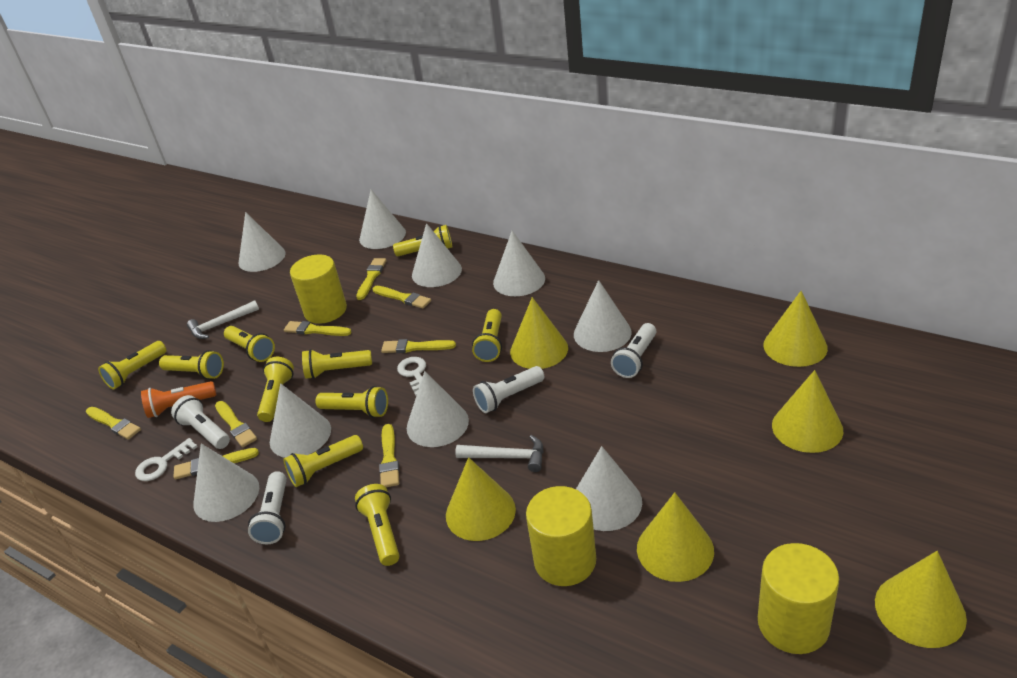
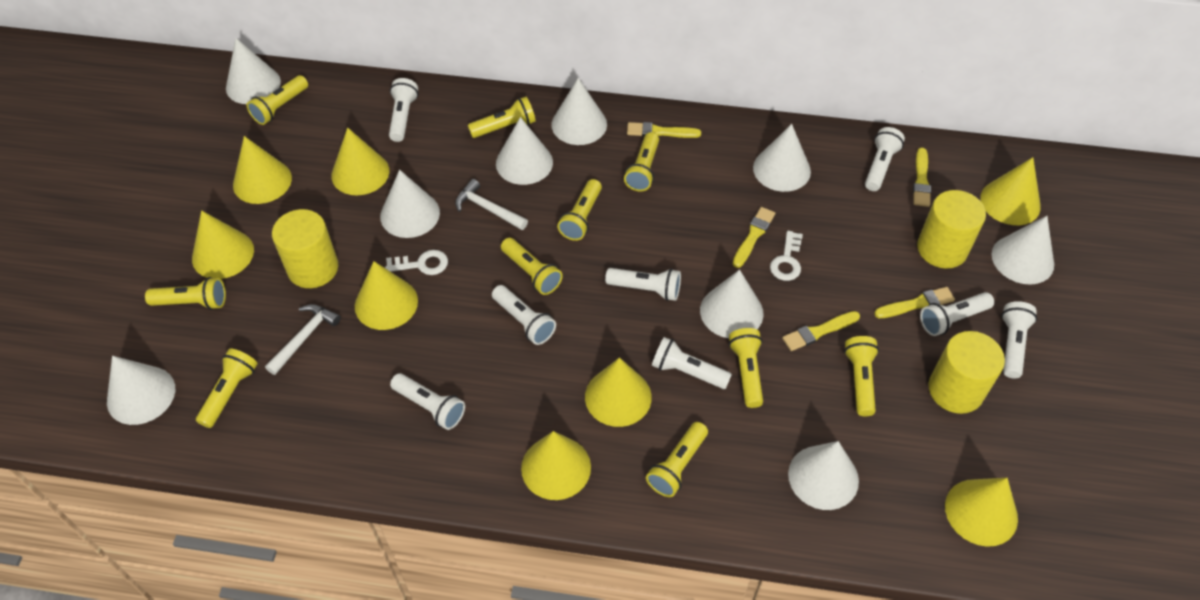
orange flashlight: [141,381,217,418] = 1 -> none = 0
white flashlight: [171,395,230,449] [248,471,287,544] [473,366,544,413] [611,323,656,378] = 4 -> [389,78,418,142] [390,373,465,430] [492,285,556,345] [605,268,681,301] [652,337,732,389] [865,127,905,191] [920,292,994,336] [1002,301,1037,379] = 8
yellow brush: [86,407,141,440] [173,448,259,480] [215,401,257,447] [284,321,352,336] [356,258,387,300] [373,286,431,309] [379,424,399,487] [381,339,456,353] = 8 -> [627,122,701,138] [733,207,775,268] [782,311,860,351] [874,287,955,318] [913,148,931,207] = 5
yellow cone: [446,457,516,541] [510,297,568,369] [637,492,714,582] [763,291,828,367] [772,370,843,453] [875,551,967,648] = 6 -> [192,210,254,279] [233,136,292,204] [331,127,389,195] [355,261,418,330] [521,431,591,500] [585,357,652,427] [945,478,1018,547] [980,157,1041,225] = 8

